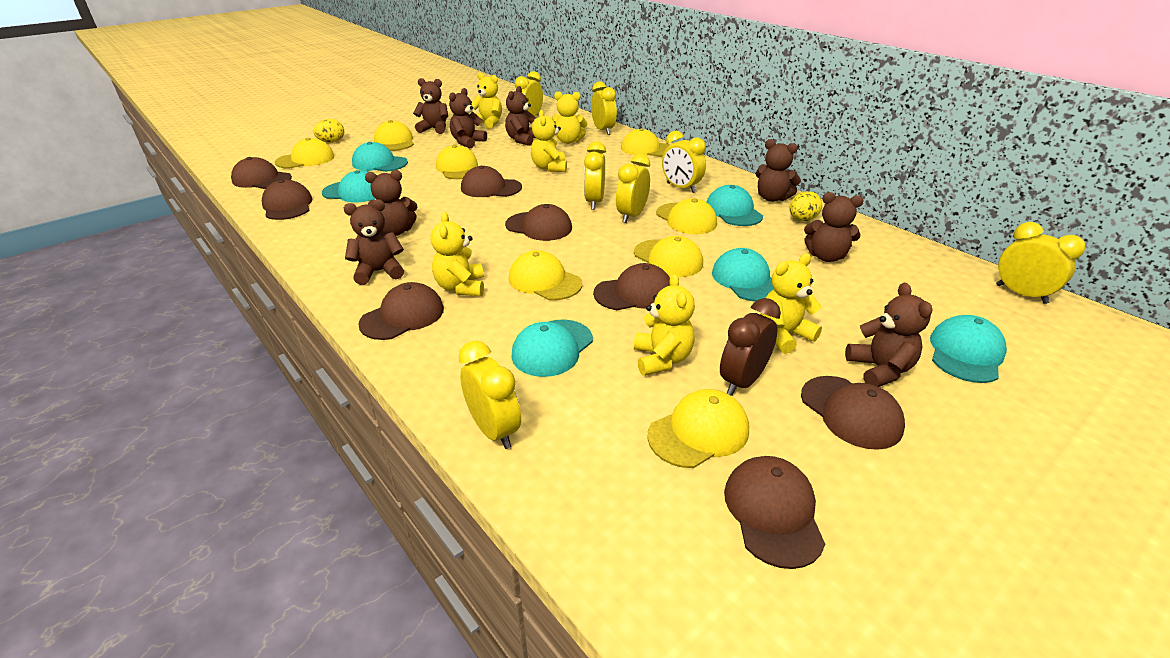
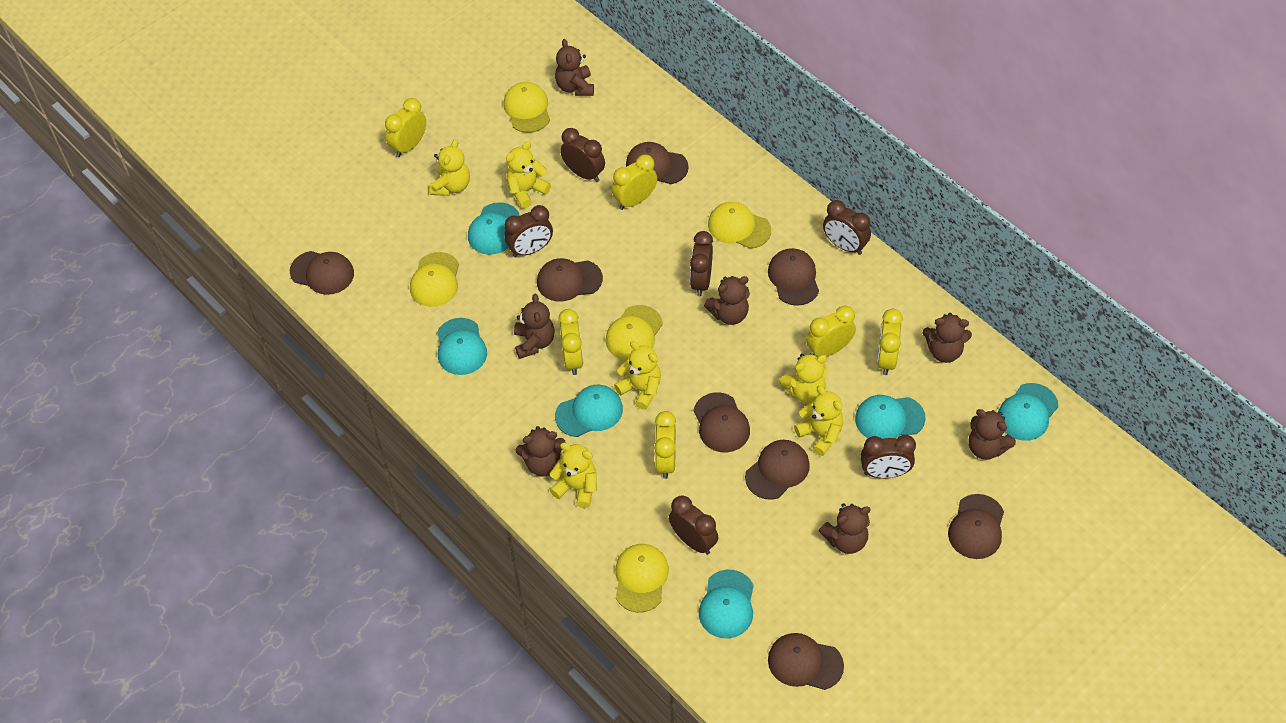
brown clock: [720,298,781,396] = 1 -> [504,205,553,257] [560,128,605,182] [669,495,719,555] [690,231,713,296] [823,200,871,255] [861,435,916,478] = 6
brown teddy bear: [344,199,404,285] [365,170,417,236] [413,78,448,134] [449,88,487,148] [505,86,536,146] [756,139,801,202] [804,192,864,262] [845,283,933,387] = 8 -> [514,294,555,359] [516,426,566,477] [555,39,594,96] [704,276,750,325] [819,503,870,554] [923,313,972,363] [968,409,1016,460] = 7
yellow cap: [275,138,334,169] [374,120,414,151] [436,145,478,179] [509,250,582,300] [621,128,670,157] [634,236,703,277] [648,389,749,468] [656,198,717,234] = 8 -> [410,252,459,307] [503,82,550,133] [606,305,663,360] [615,544,669,613] [708,202,771,249] = 5
yellow clock: [459,341,521,449] [515,71,543,116] [584,141,606,210] [591,81,617,135] [616,154,650,223] [662,131,706,193] [996,222,1085,304] = 7 -> [385,98,426,157] [558,309,583,375] [612,155,657,210] [654,411,676,479] [806,305,856,357] [877,309,903,375] = 6
yellow egg: [314,119,344,143] [789,191,822,221] = 2 -> none = 0

